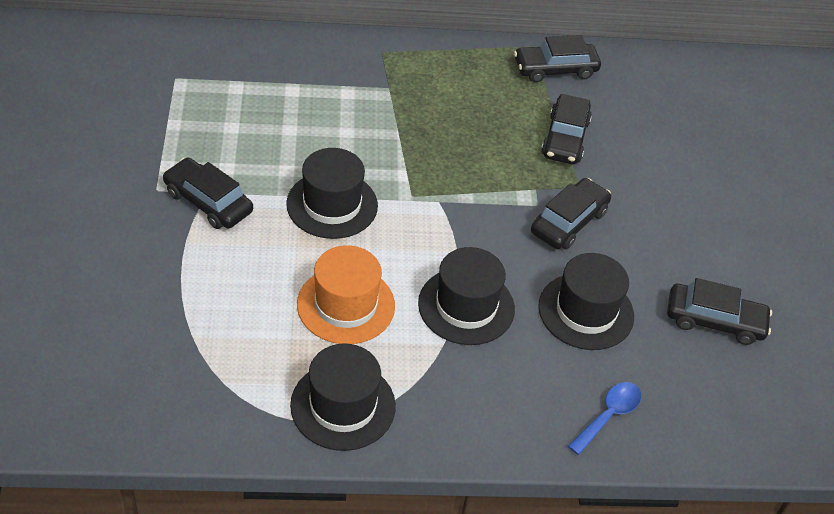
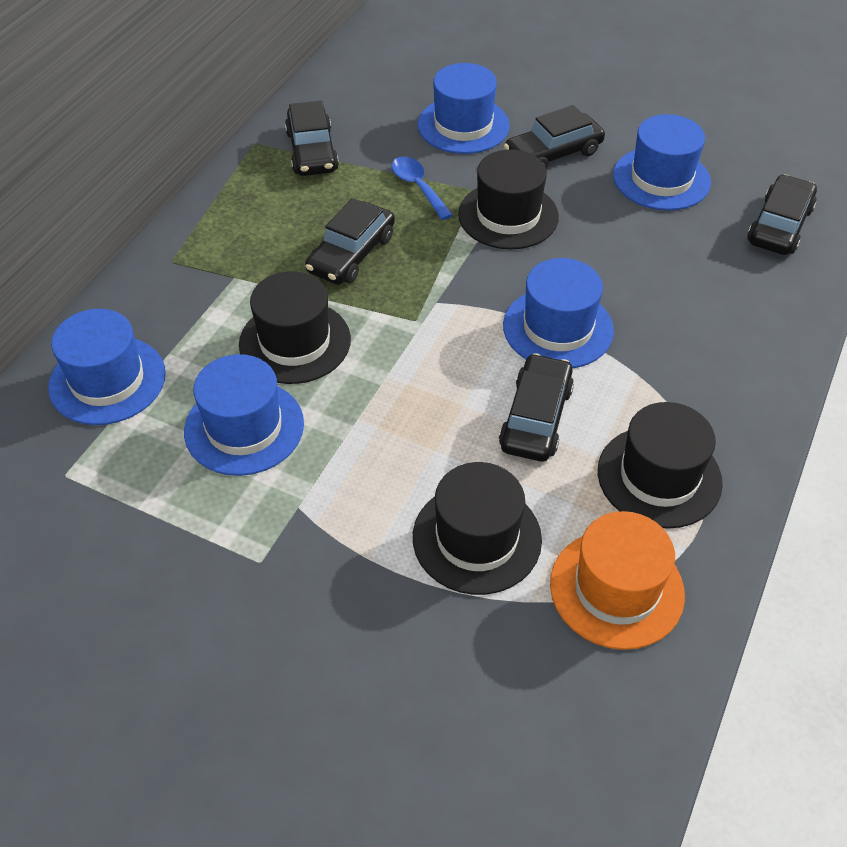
blue hat: none = 0 -> [48,309,166,425] [184,354,304,476] [417,63,510,154] [503,258,614,368] [613,114,711,211] = 5

